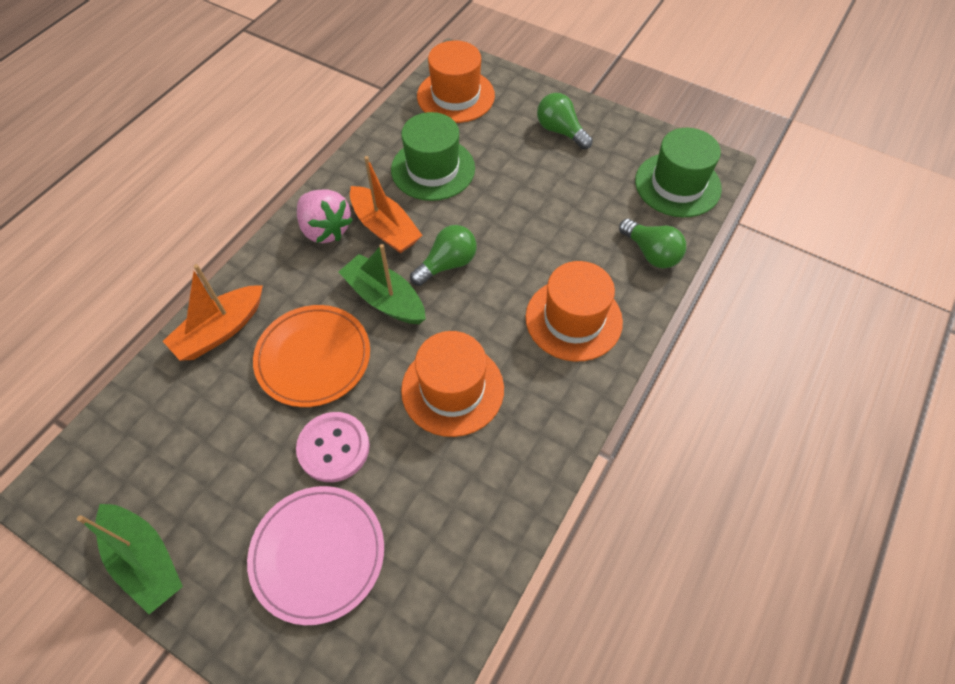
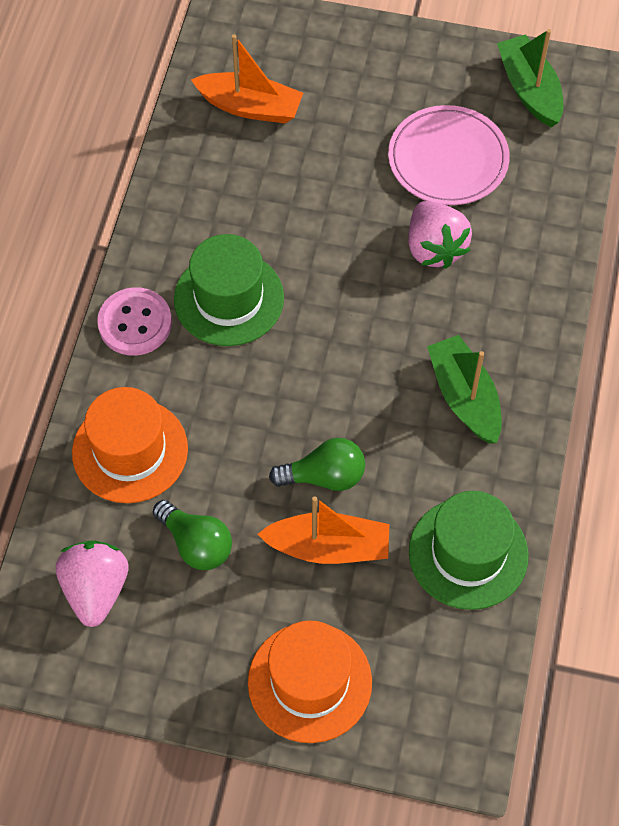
green light bulb: [410,225,477,286] [537,93,593,149] [619,219,686,268] = 3 -> [153,500,232,570] [269,438,365,491] = 2
orange hat: [401,331,504,437] [417,40,495,123] [526,261,623,362] = 3 -> [72,387,188,503] [248,620,372,743] = 2
orange plate: [253,305,370,407] = 1 -> none = 0
pink strawberry: [297,189,353,243] = 1 -> [56,540,128,627] [408,201,472,269] = 2

